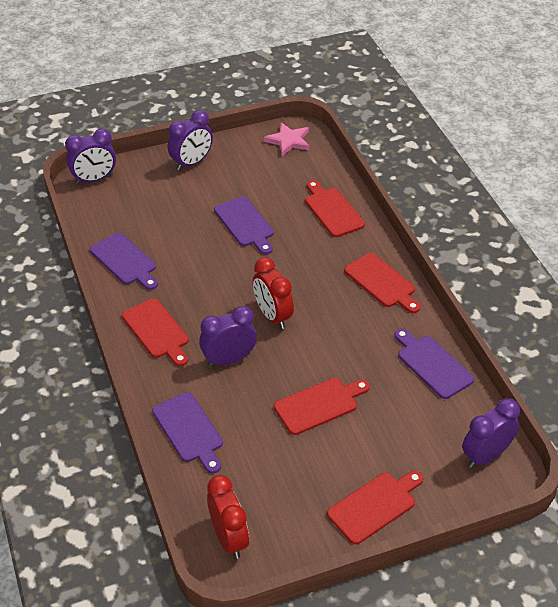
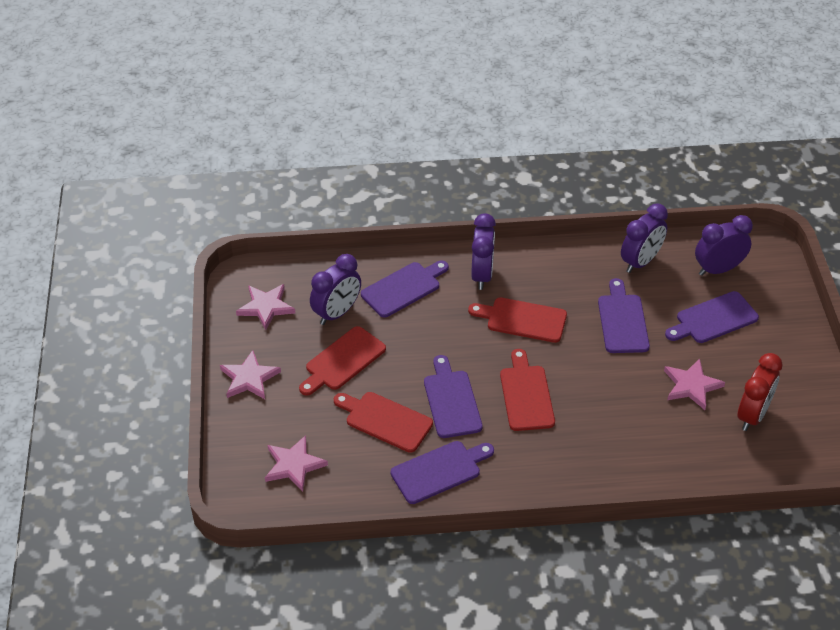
pink star: [264,122,310,156] = 1 -> [220,350,281,399] [236,284,295,330] [265,435,328,492] [664,358,725,410] = 4
purple cutting board: [90,232,158,290] [152,392,223,474] [214,196,274,255] [394,329,474,399] = 4 -> [361,261,449,318] [391,441,494,504] [424,355,483,438] [598,278,650,353] [665,291,759,343] = 5
red clock: [207,475,249,559] [253,257,294,329] = 2 -> [737,353,782,431] = 1
red cutting board: [122,298,189,366] [274,378,370,435] [305,180,365,237] [327,471,423,544] [344,253,420,313] = 5 -> [299,326,386,396] [334,392,433,453] [468,297,567,343] [500,349,555,431] = 4

